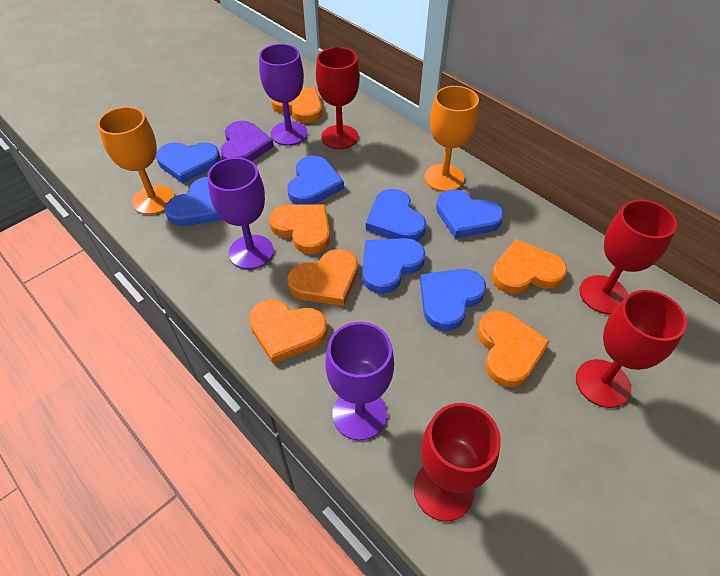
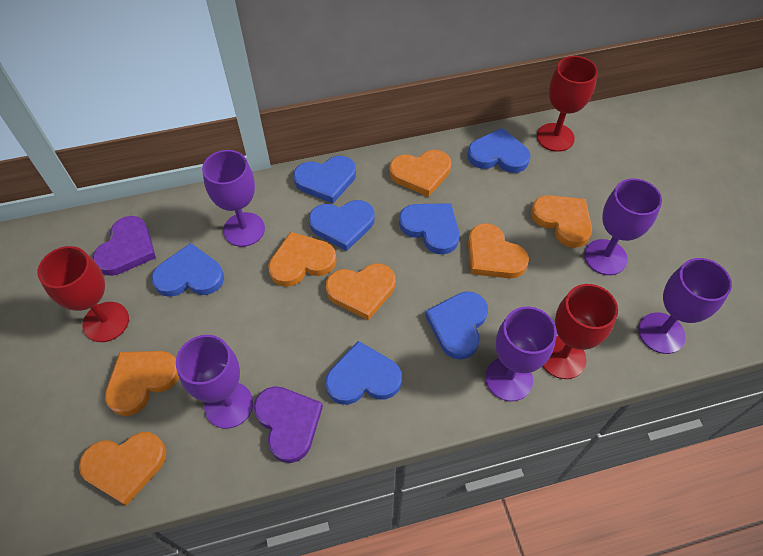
orange goblet: [97,107,174,215] [424,86,479,192] = 2 -> none = 0
orange heart: [249,299,328,364] [269,204,330,254] [271,87,322,123] [287,249,358,306] [477,310,550,387] [491,239,567,294] = 6 -> [79,432,166,506] [105,351,179,416] [268,232,337,287] [326,263,395,320] [390,150,451,197] [468,223,529,279] [531,195,592,248] = 7
purple goblet: [207,157,274,270] [259,44,308,146] [325,322,394,440] = 3 -> [176,335,253,429] [202,150,265,247] [485,307,557,401] [584,178,662,275] [638,258,732,354] = 5
purple heart: [220,120,274,161] = 1 -> [93,216,156,276] [254,386,323,463] = 2
red goblet: [316,47,360,149] [414,403,501,521] [576,290,687,408] [579,200,677,314] = 4 -> [37,246,129,342] [537,56,598,152] [543,284,618,379] = 3

